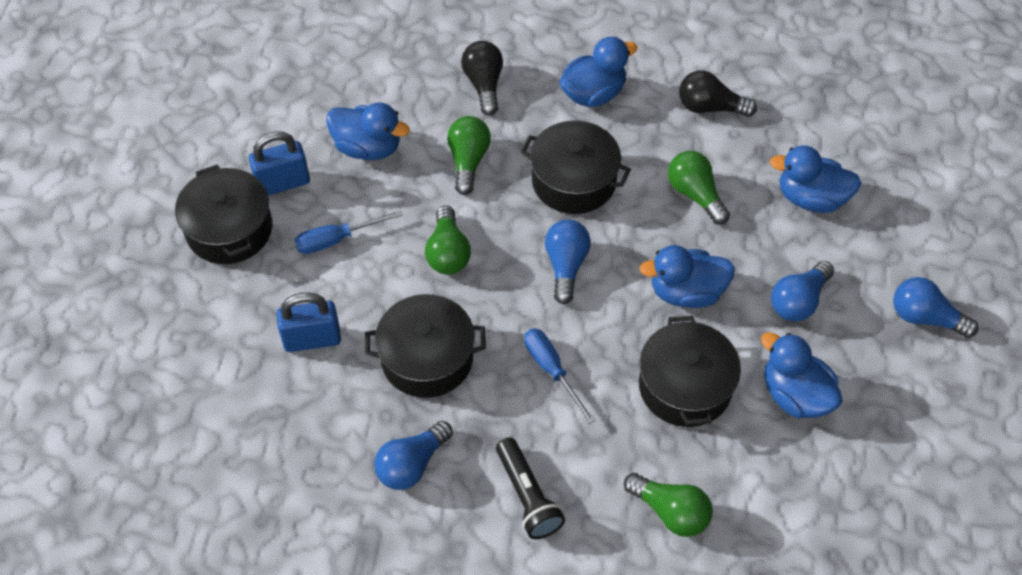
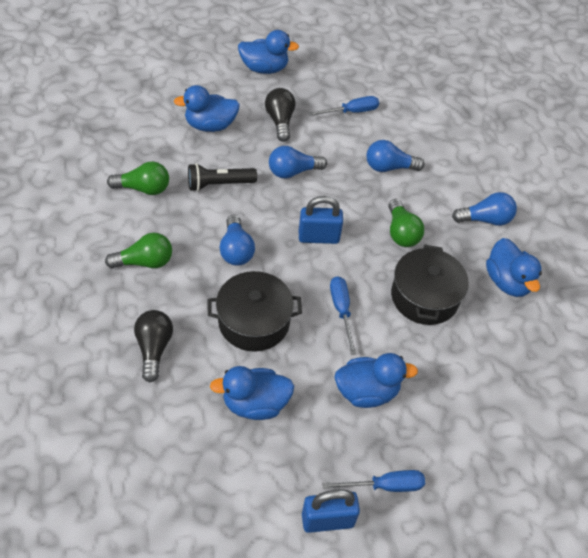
black pot: [175,165,272,264] [365,294,486,398] [520,121,631,214] [639,316,741,427] = 4 -> [208,271,302,352] [391,245,469,325] = 2
blue screwdriver: [295,210,403,254] [524,328,595,424] = 2 -> [308,96,379,116] [322,470,425,492] [330,276,357,355] = 3
green light bulb: [425,205,471,274] [447,116,491,195] [624,473,713,537] [668,151,730,225] = 4 -> [105,233,172,268] [107,162,169,195] [388,199,424,247] = 3

